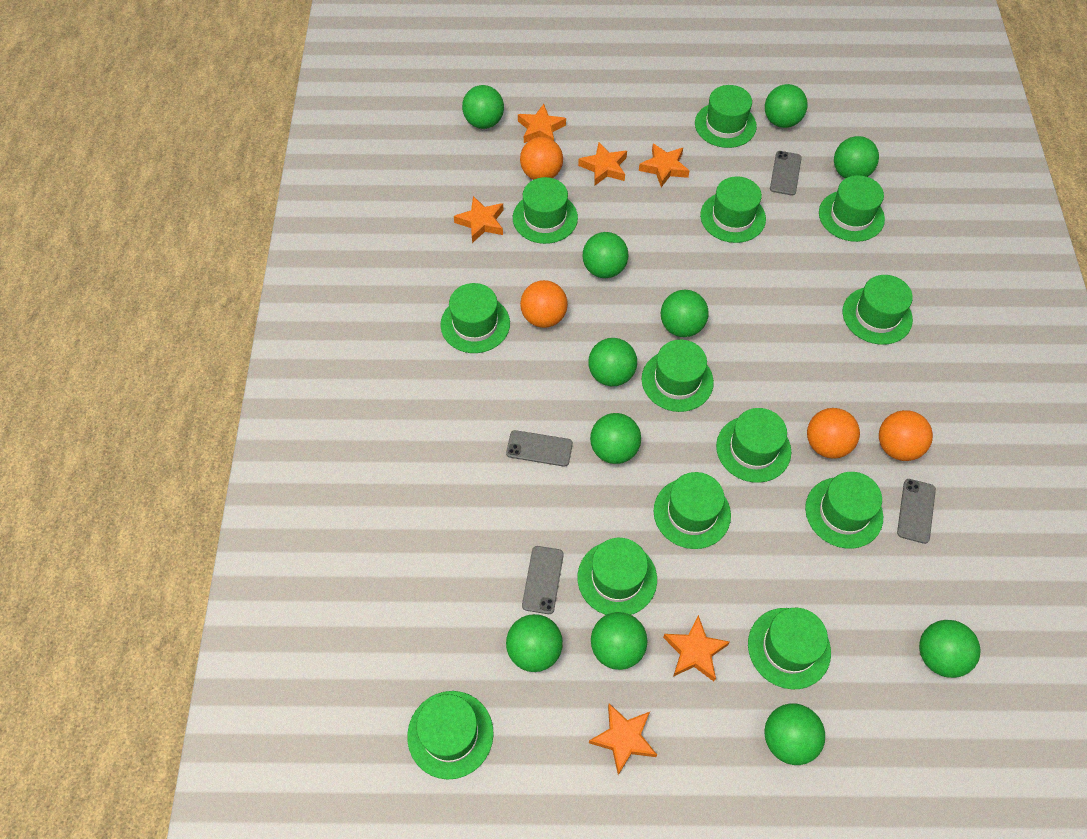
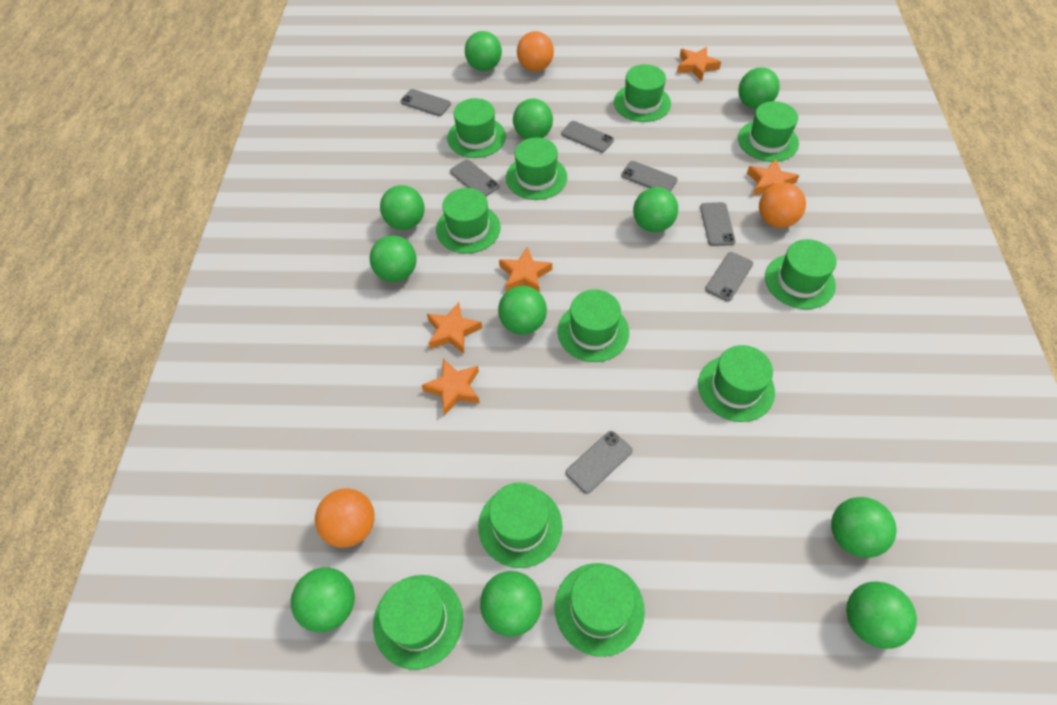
green hat: [407,691,494,780] [440,283,510,353] [513,177,578,244] [577,538,657,615] [642,340,714,412] [654,472,731,549] [695,85,757,148] [700,176,766,243] [716,408,791,483] [748,608,831,689] [805,472,883,548] [819,175,885,242] [843,275,913,345] = 13 -> [373,575,463,670] [436,188,501,254] [447,98,506,158] [478,483,562,568] [506,137,567,200] [555,563,645,657] [558,289,629,362] [614,64,671,122] [698,345,775,422] [738,101,799,162] [765,239,837,309] = 11
grey phone: [506,430,573,467] [522,546,564,614] [770,151,802,196] [897,479,936,544] = 4 -> [400,89,451,116] [450,159,500,197] [561,121,614,153] [566,431,632,493] [621,161,678,192] [700,202,736,246] [705,252,753,301] = 7
orange ball: [520,137,563,180] [520,280,568,328] [807,408,860,459] [879,410,933,461] = 4 -> [315,488,375,548] [517,31,554,72] [759,183,806,228] = 3
orange star: [454,196,504,243] [518,104,566,143] [578,142,627,186] [589,704,657,775] [639,144,689,187] [663,615,730,681] = 6 -> [422,359,480,416] [427,302,482,354] [499,247,552,292] [677,47,721,81] [747,159,799,195] = 5

